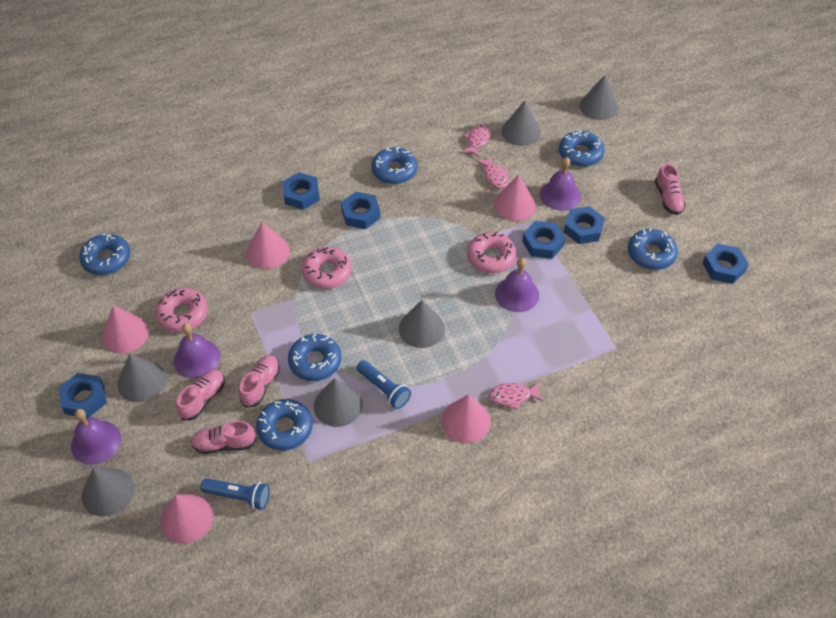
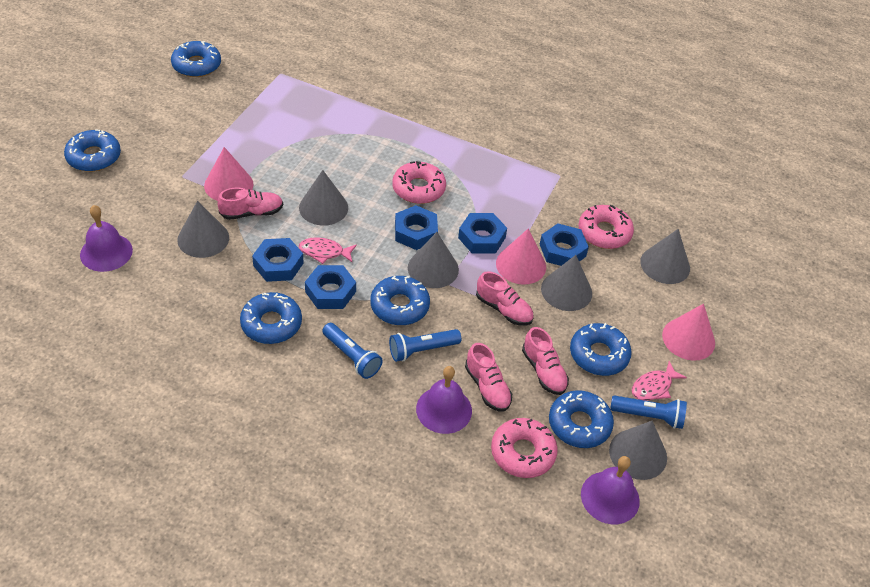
blue flashlight: [200,478,270,510] [357,360,411,409] = 2 -> [322,323,383,379] [389,329,461,362] [610,395,687,429] = 3
blue nut: [59,373,107,418] [282,172,320,210] [341,192,381,229] [522,221,565,259] [564,206,605,244] [702,244,749,284] = 6 -> [252,238,304,282] [305,265,356,309] [395,205,438,250] [458,213,507,253] [540,224,589,266] = 5
pink cone: [102,305,149,353] [160,494,213,544] [246,222,290,269] [441,394,491,443] [494,174,536,221] = 5 -> [204,147,253,201] [496,228,546,285] [662,304,715,361] = 3
pink fish: [462,124,490,157] [476,155,508,189] [488,382,544,410] = 3 -> [299,237,357,264] [632,361,687,401] = 2
purple bell: [71,409,121,465] [174,323,220,378] [495,258,539,312] [540,157,581,211] = 4 -> [80,205,133,272] [416,366,472,434] [581,456,640,524] = 3

